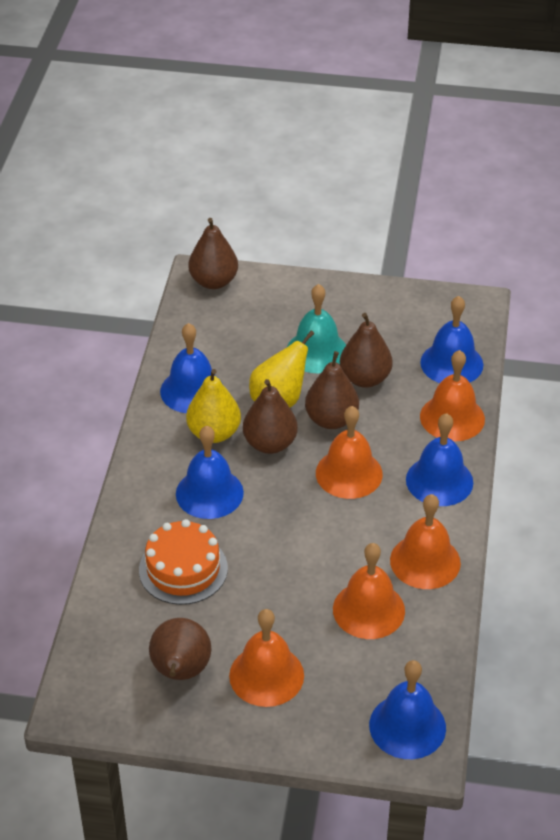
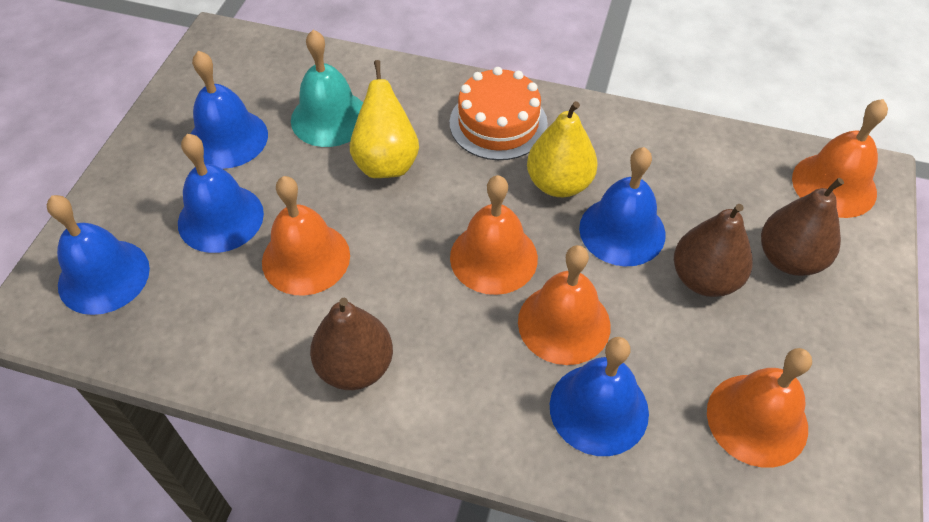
brown pear: [149,618,211,680] [188,218,238,289] [243,379,298,454] [305,351,359,429] [340,313,393,388] = 5 -> [310,298,393,390] [674,204,753,297] [761,178,844,276] = 3

